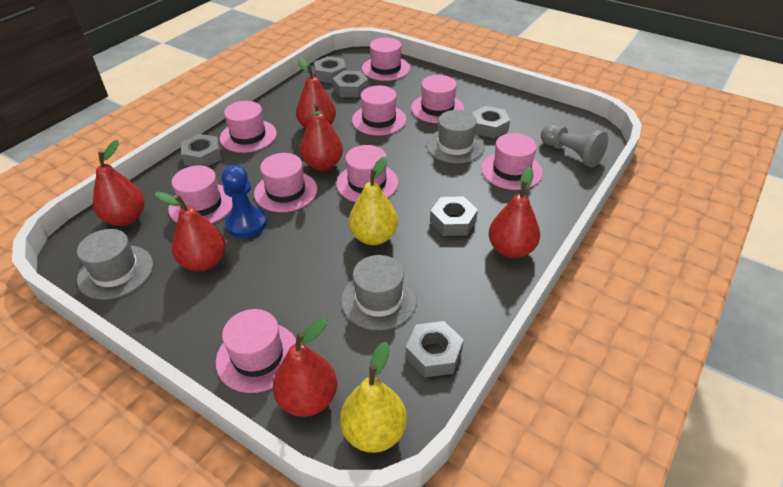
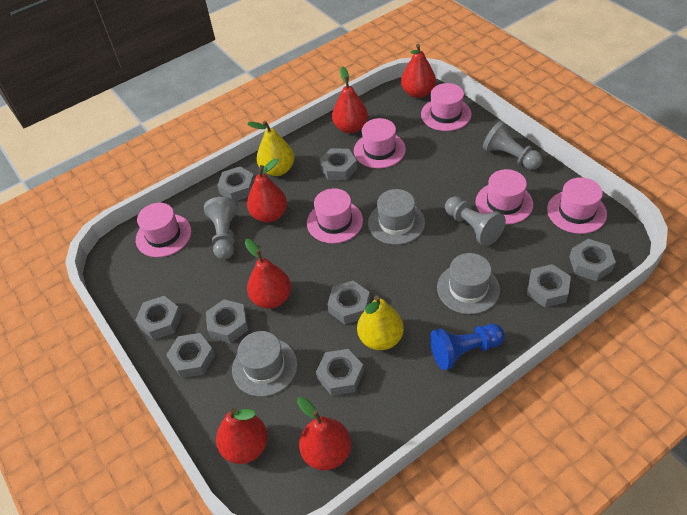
grey nut: [181,134,221,167] [314,56,346,83] [333,71,369,98] [406,321,464,378] [430,196,478,236] [472,106,510,138] = 6 -> [135,296,182,340] [166,333,215,378] [206,299,248,343] [217,167,255,201] [316,349,364,396] [319,148,357,180] [327,281,370,324] [527,264,571,307] [569,239,616,281] = 9
grey pawn: [541,125,608,168] = 1 -> [204,197,239,260] [445,196,506,246] [483,121,543,170] = 3
pink hat: [168,165,232,223] [216,309,296,393] [220,101,277,153] [254,153,317,212] [336,145,398,202] [352,86,406,136] [362,37,410,81] [411,75,464,123] [481,133,543,190] = 9 -> [136,203,191,257] [307,188,363,244] [354,118,406,168] [421,83,472,131] [476,169,533,224] [547,177,607,234] = 6

